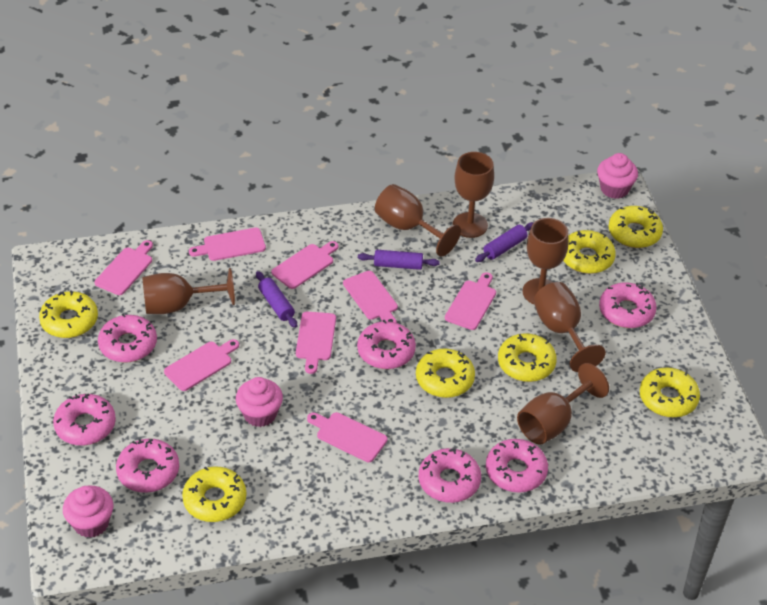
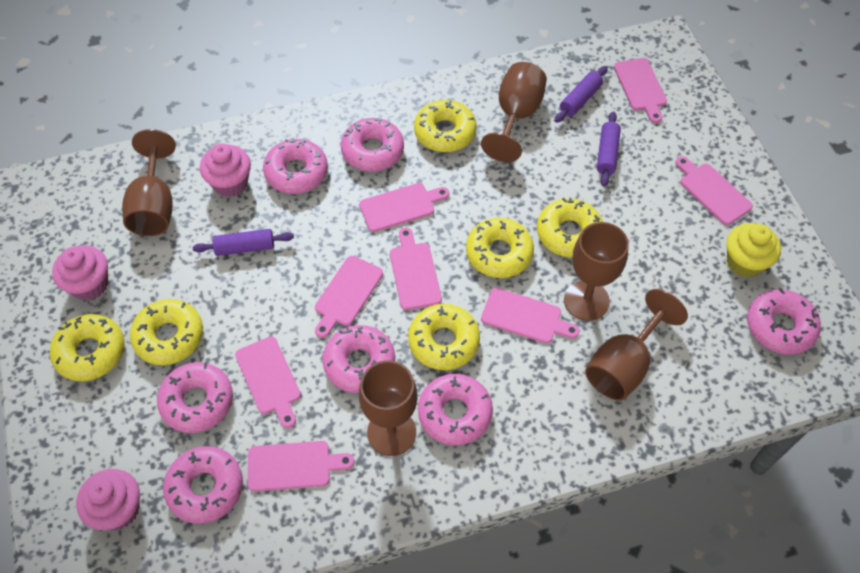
brown goblet: [142,268,235,314] [375,184,461,257] [453,152,494,238] [517,363,609,445] [523,218,569,304] [534,282,606,372] = 6 -> [122,129,176,236] [359,360,417,456] [481,62,547,162] [564,222,629,321] [585,289,688,401] = 5
yellow cupcake: none = 0 -> [727,223,781,278] = 1
yellow donut: [39,290,98,338] [182,466,246,522] [416,348,475,398] [498,333,557,382] [563,230,616,274] [609,206,663,248] [640,367,700,417] = 7 -> [50,314,125,381] [130,299,203,365] [408,304,480,370] [414,100,477,152] [466,218,534,278] [537,198,603,258] = 6

